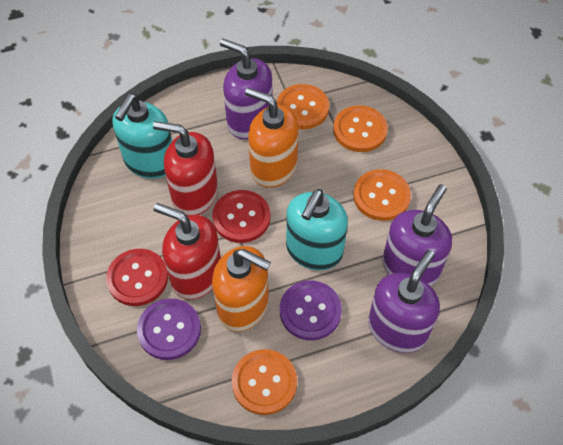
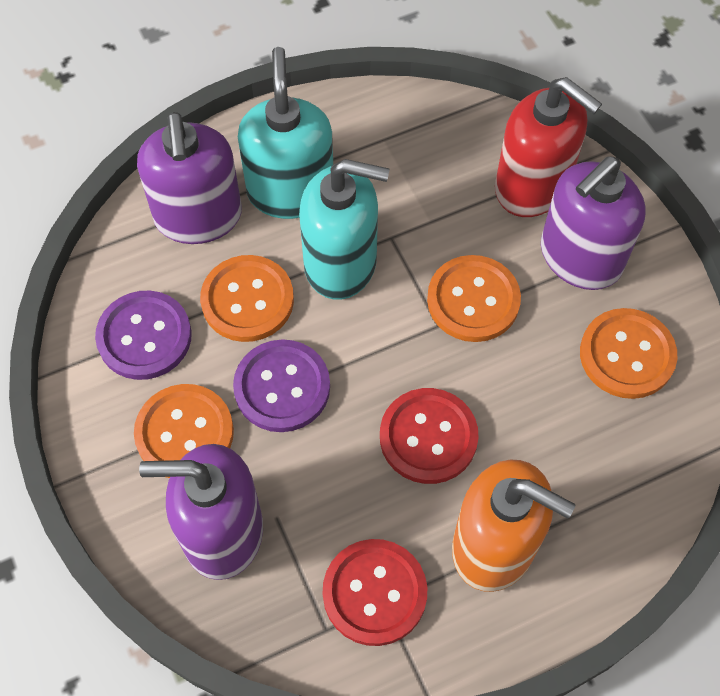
orange soap dispenser: [212,246,271,331] [245,88,299,188] = 2 -> [452,460,575,592] = 1
red soap dispenser: [153,121,218,216] [154,203,221,300] = 2 -> [495,77,602,217] = 1

